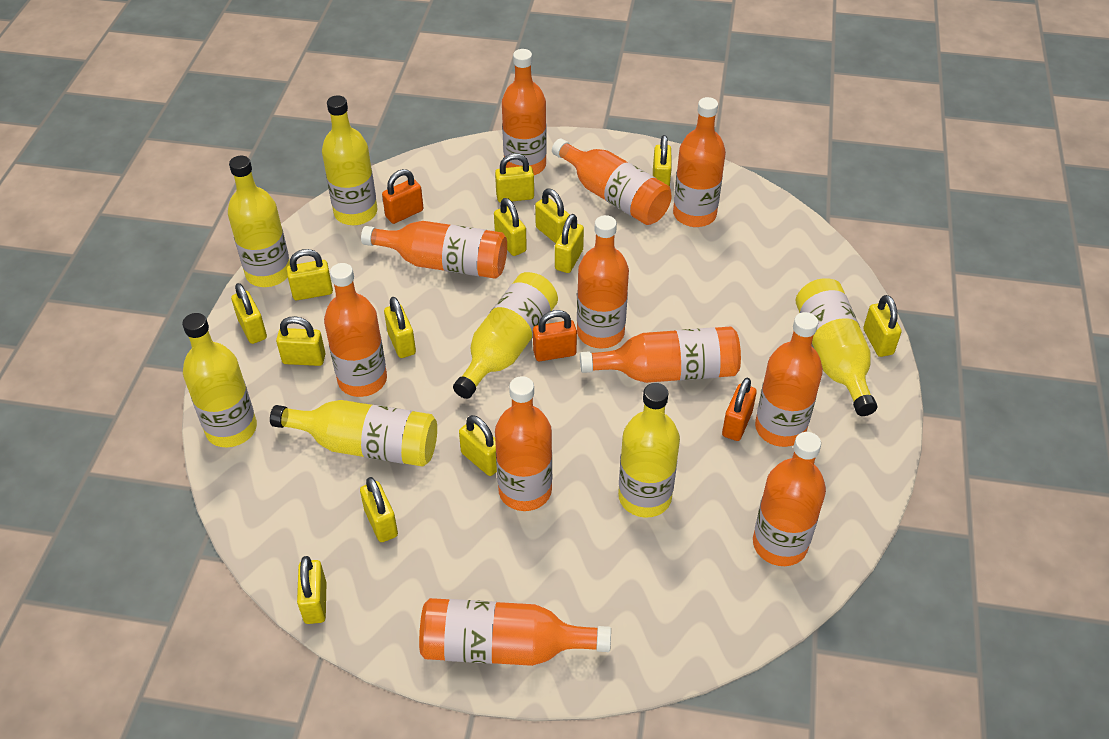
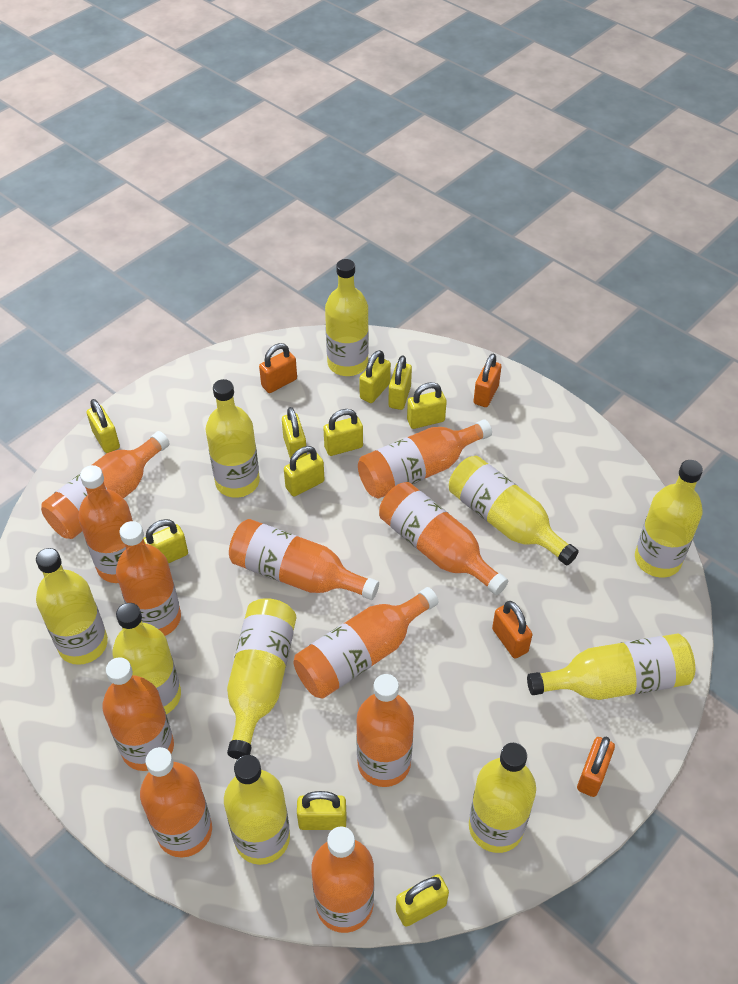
orange padlock: [382,169,424,224] [533,310,577,361] [722,378,757,441] = 3 -> [259,343,297,393] [473,354,501,407] [492,601,533,659] [577,736,615,797] = 4
yellow bottle: [182,313,257,447] [228,156,290,287] [270,400,437,467] [322,95,377,225] [453,272,558,399] [618,383,680,518] [796,278,877,416] = 7 -> [36,548,108,665] [112,603,181,714] [206,379,260,498] [224,755,290,865] [227,598,296,760] [325,259,369,376] [449,456,579,566] [469,743,536,853] [527,634,695,700] [635,460,703,578] = 10
yellow padlock: [231,283,267,344] [276,316,325,366] [287,249,333,300] [297,556,326,624] [360,477,398,542] [384,297,416,358] [459,415,497,476] [494,198,527,256] [495,153,534,203] [535,189,570,244] [555,214,584,273] [653,135,672,187] [863,295,902,357] = 13 -> [87,399,120,453] [143,519,188,563] [282,407,307,460] [284,446,324,497] [297,791,346,830] [323,409,363,456] [359,350,391,403] [388,356,412,410] [396,874,449,927] [407,382,447,429] = 10

